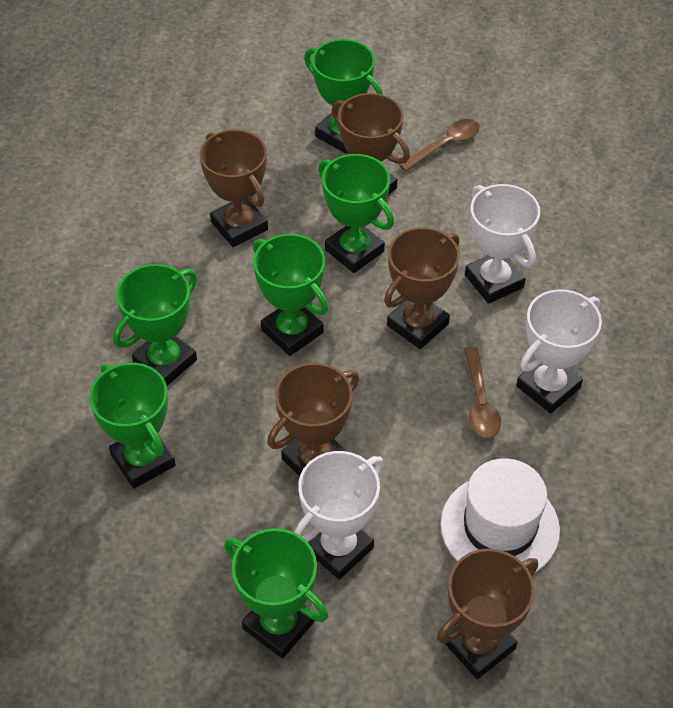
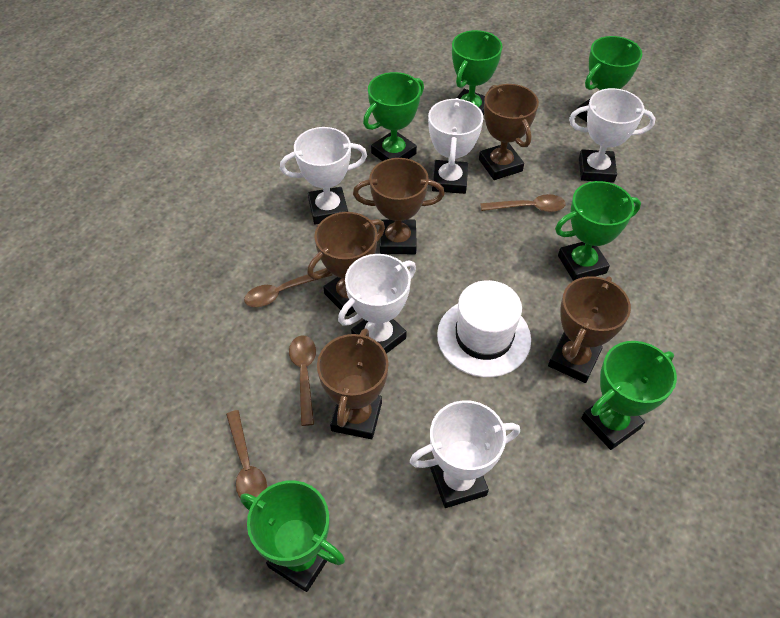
brown spoon: [399,119,480,171] [464,347,501,438] = 2 -> [226,410,267,497] [244,268,333,307] [289,335,316,426] [480,194,566,212] = 4
white trophy: [294,451,384,580] [465,184,540,304] [516,289,602,413] = 3 -> [280,127,367,225] [338,254,416,354] [410,400,520,508] [428,98,484,194] [569,88,655,183] = 5

